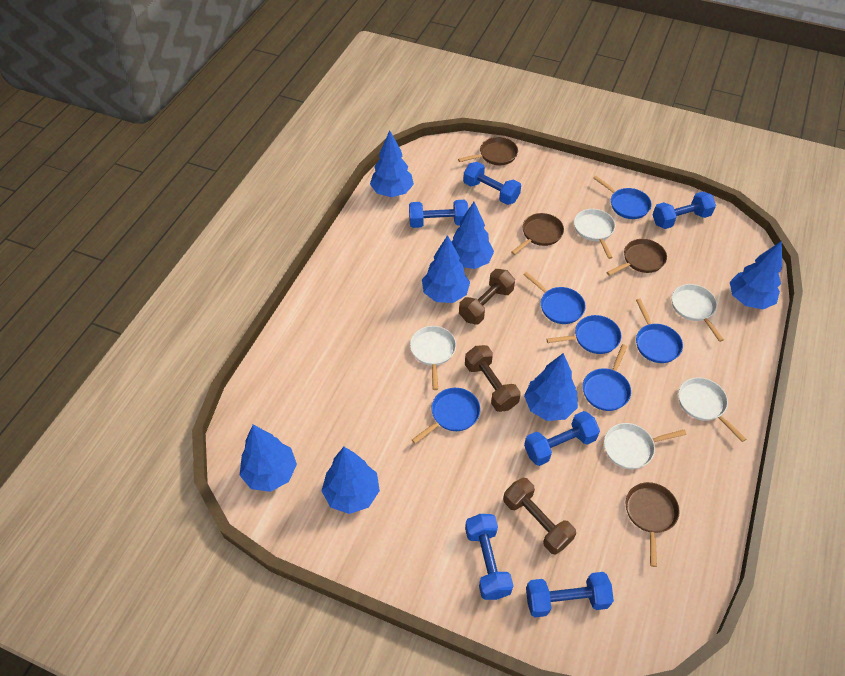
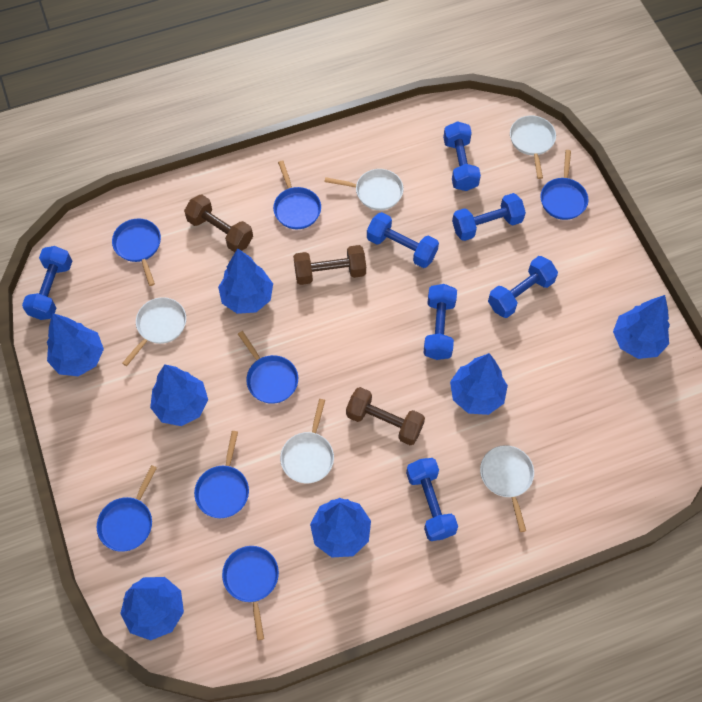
blue dumbbell: [409,200,468,228] [463,162,521,205] [465,514,514,600] [524,411,600,466] [526,572,614,617] [653,192,716,229] = 6 -> [22,246,72,320] [367,212,439,268] [406,458,458,541] [423,284,457,360] [443,121,481,191] [452,193,526,241] [488,256,558,318] = 7
blue pan: [412,388,480,444] [523,272,586,324] [546,315,621,354] [583,344,631,411] [593,176,652,219] [636,299,683,363] = 6 -> [97,465,157,552] [112,218,161,286] [194,431,249,518] [222,546,279,640] [238,331,298,404] [273,160,321,229] [541,150,588,220] = 7
brown pan: [458,137,518,165] [511,213,564,255] [606,239,667,276] [626,482,679,567] = 4 -> none = 0

